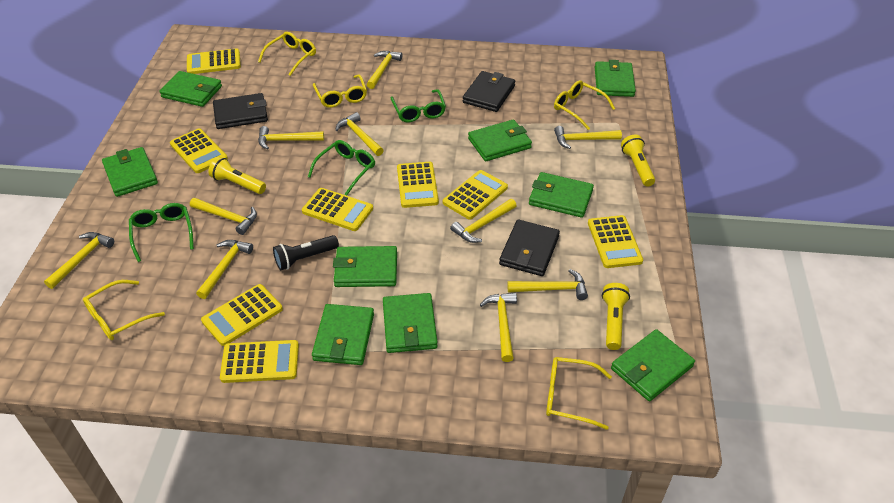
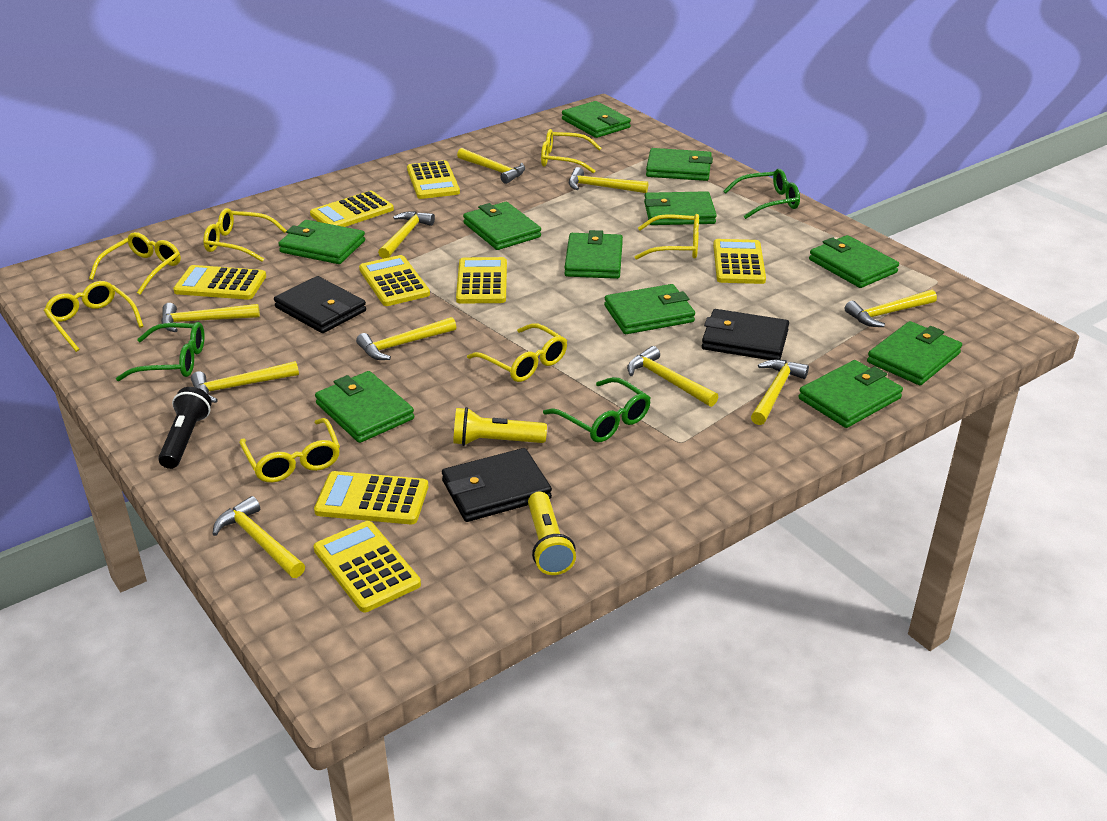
green wallet: [102,147,158,197] [160,71,222,107] [312,304,374,365] [333,246,397,287] [383,293,438,353] [468,119,532,161] [529,172,594,218] [595,60,636,97] [611,329,695,401] = 9 -> [279,220,365,264] [315,371,414,443] [463,202,541,250] [562,101,631,138] [564,230,623,279] [604,284,695,334] [644,191,717,225] [646,148,713,181] [799,360,903,428] [809,235,899,288] [867,321,962,385] = 11
yellow flashlight: [208,157,266,194] [602,283,630,350] [621,135,655,187] = 3 -> [453,407,547,446] [528,491,576,575] = 2
yellow glasses: [83,280,165,340] [258,32,316,76] [313,74,367,108] [546,357,612,430] [554,80,615,130] = 5 -> [44,281,143,352] [89,232,181,295] [203,208,287,262] [239,418,340,483] [467,323,567,382] [541,129,601,173] [635,214,699,260] = 7

